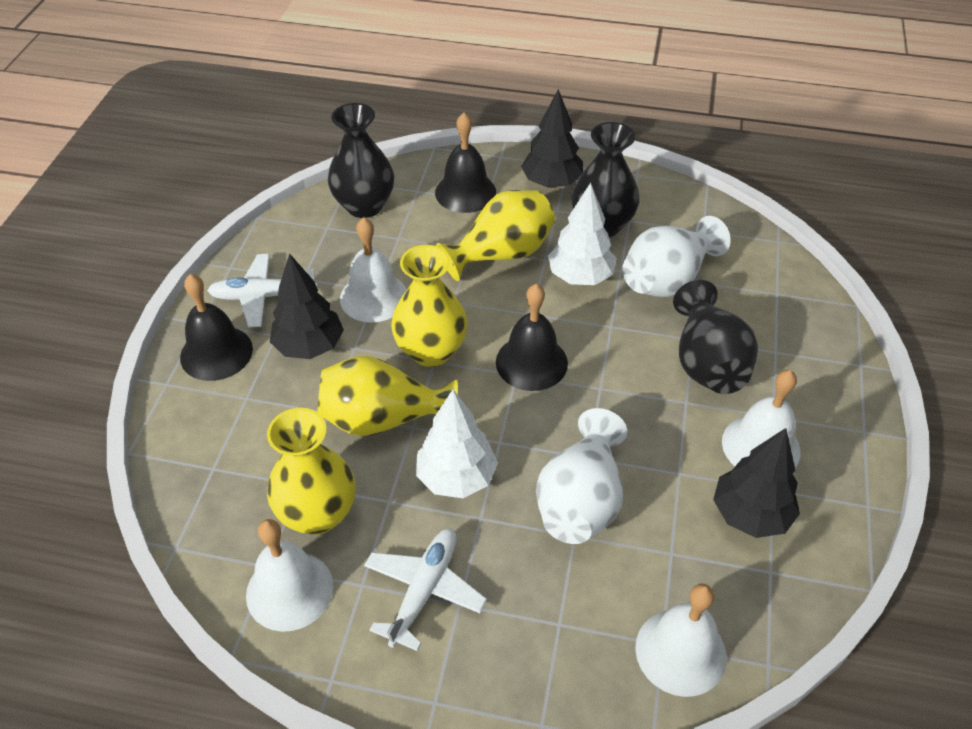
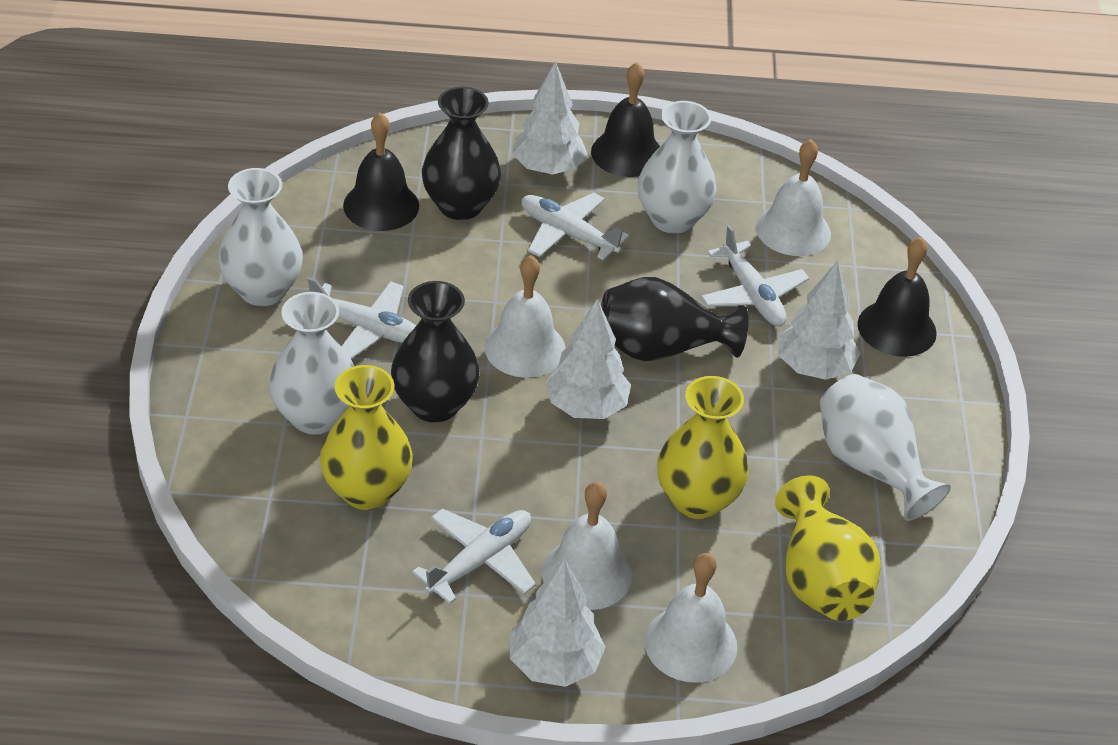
black tree: [270,253,344,359] [521,89,583,188] [713,428,800,538] = 3 -> none = 0
white plane: [207,254,317,328] [364,529,487,651] = 2 -> [308,277,416,359] [412,509,536,604] [521,193,629,260] [700,225,809,326] = 4
white tree: [416,389,498,498] [548,183,617,285] = 2 -> [510,558,606,687] [512,61,587,175] [546,299,631,419] [779,261,860,380] = 4
white vase: [536,408,627,544] [622,216,731,297] = 2 -> [218,168,303,306] [269,292,354,435] [638,101,717,234] [820,374,951,521] = 4
yellow vase: [267,408,355,535] [317,356,458,436] [391,245,468,367] [436,190,555,281] = 4 -> [320,365,413,510] [657,376,748,519] [775,475,881,621] = 3

